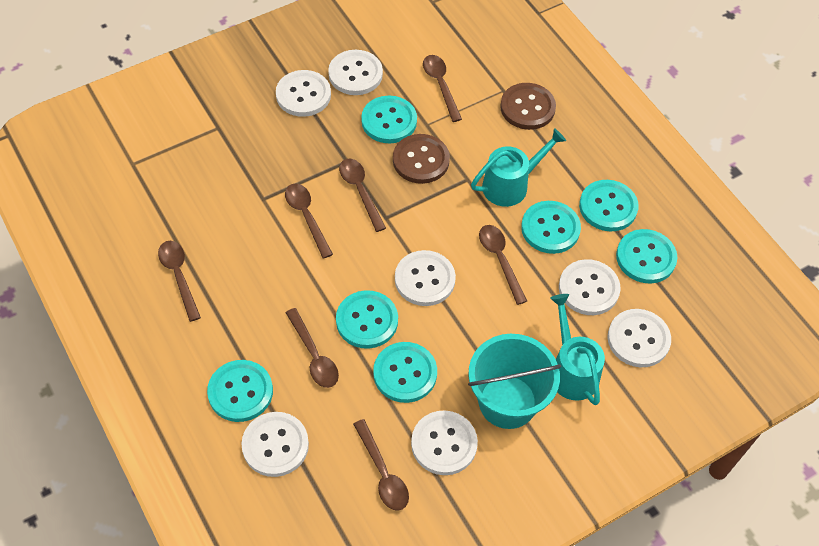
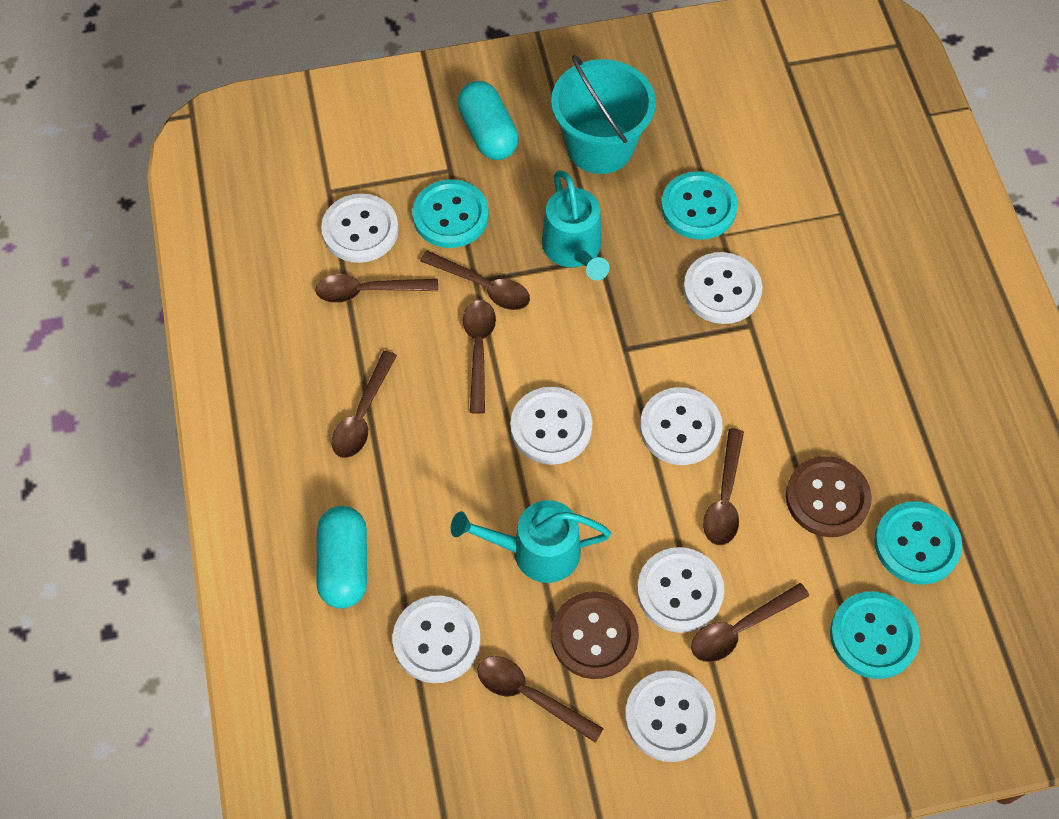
turquoise button: [207,360,273,422] [336,290,398,349] [361,96,417,143] [373,342,437,403] [521,201,581,254] [579,180,639,231] [616,229,677,283] = 7 -> [413,179,489,248] [661,171,738,240] [830,591,920,679] [874,501,962,585] = 4
turquoise capsule: none = 0 -> [316,506,367,609] [457,81,519,160] = 2

